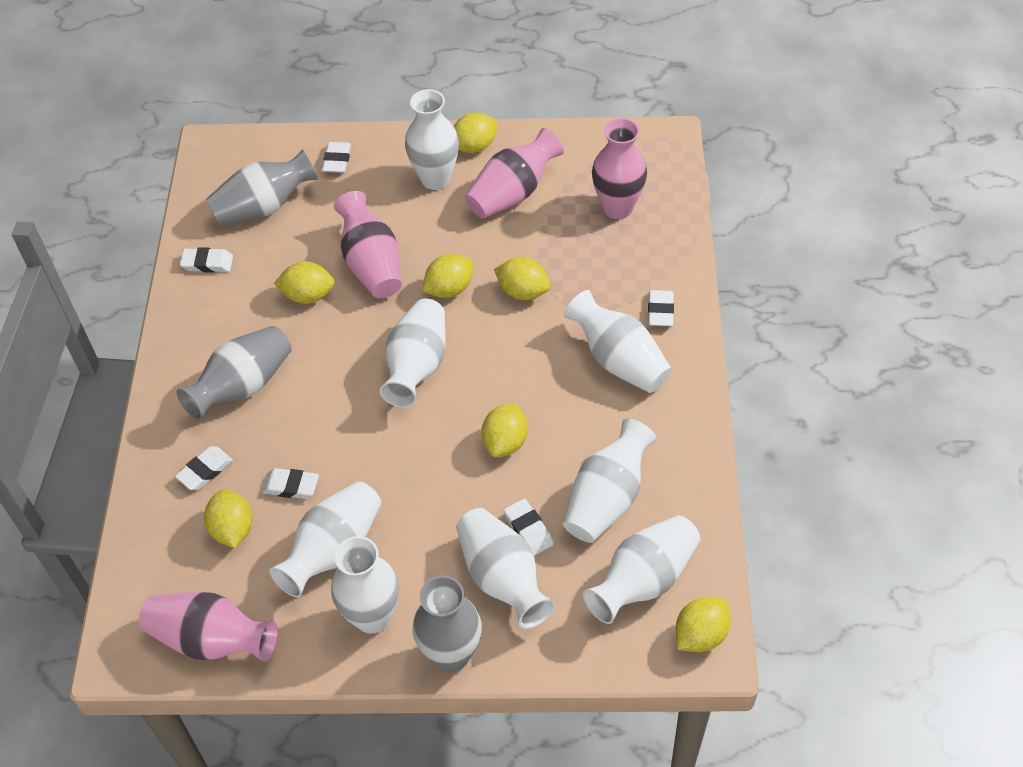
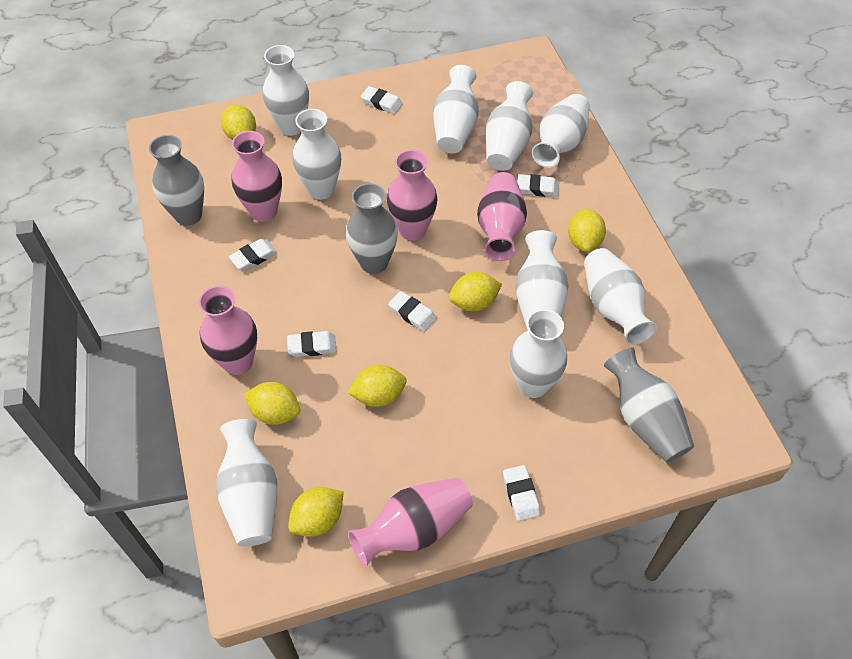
pink vase: [139,592,279,662] [334,191,402,298] [465,128,564,219] [592,118,647,219] = 4 -> [198,285,257,375] [231,131,282,222] [348,478,473,566] [387,150,438,241] [477,172,527,261] = 5
white vase: [269,481,381,598] [331,536,399,634] [380,299,445,407] [405,89,459,190] [456,508,555,629] [563,418,657,543] [564,290,672,393] [583,515,700,624] = 8 -> [216,419,277,547] [263,45,309,136] [292,109,341,200] [433,65,479,153] [486,81,533,171] [510,309,567,398] [515,230,568,330] [532,94,590,168] [584,248,657,345] = 9
yellow lemon: [204,489,253,548] [274,261,335,304] [422,254,473,298] [453,113,498,153] [482,403,528,458] [494,257,551,300] [676,597,731,652] = 7 -> [221,105,256,140] [244,382,300,425] [288,487,344,537] [348,365,407,407] [449,272,502,311] [568,209,606,252] = 6

